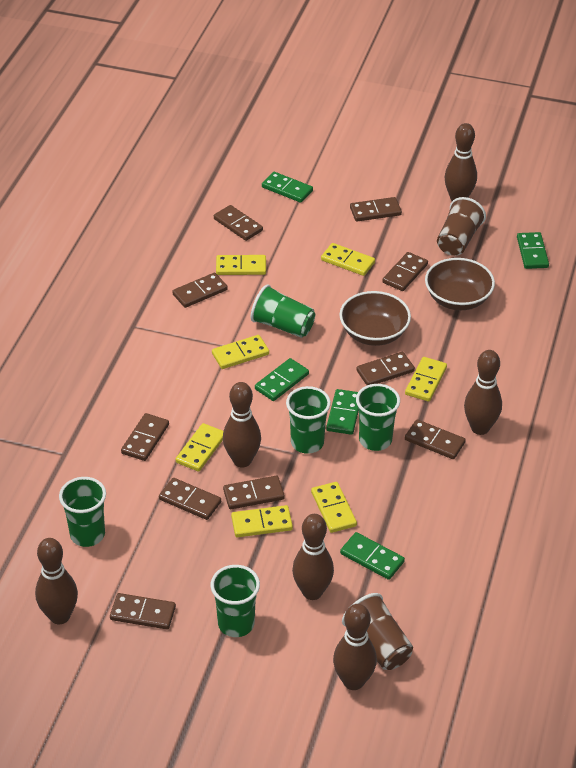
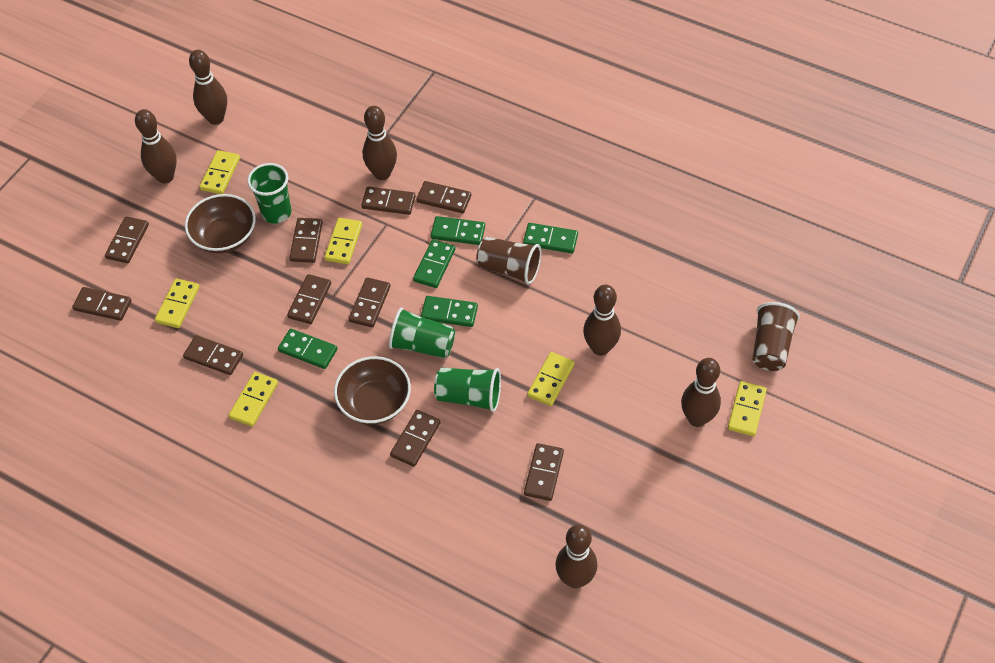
green cup: [59,477,106,547] [210,565,260,637] [251,284,315,338] [286,386,331,454] [356,384,400,451] = 5 -> [247,163,291,224] [389,307,456,359] [434,368,501,412] = 3
yellow domino: [176,423,223,472] [212,335,269,369] [216,255,266,275] [231,505,293,537] [311,482,357,533] [321,243,375,276] [405,357,447,402] = 7 -> [155,278,200,328] [199,150,240,194] [228,372,278,427] [324,218,362,264] [527,352,575,406] [728,381,767,436] = 6

